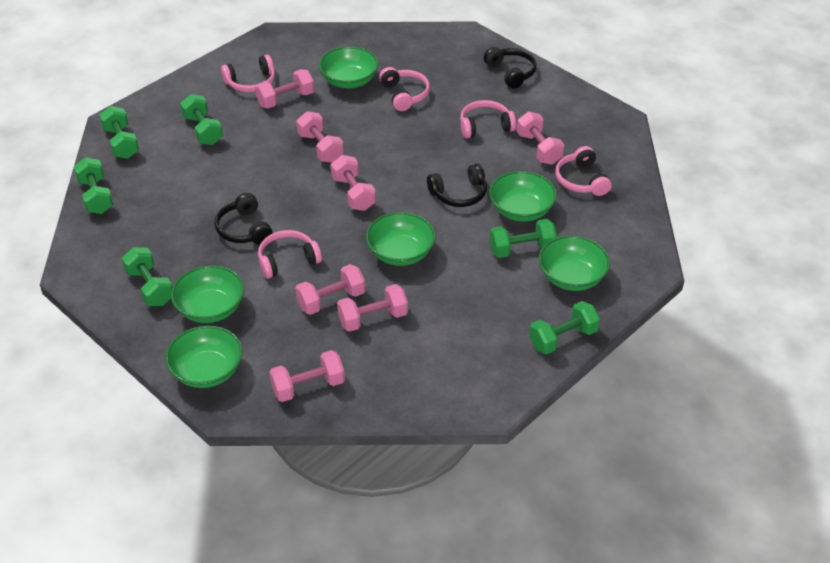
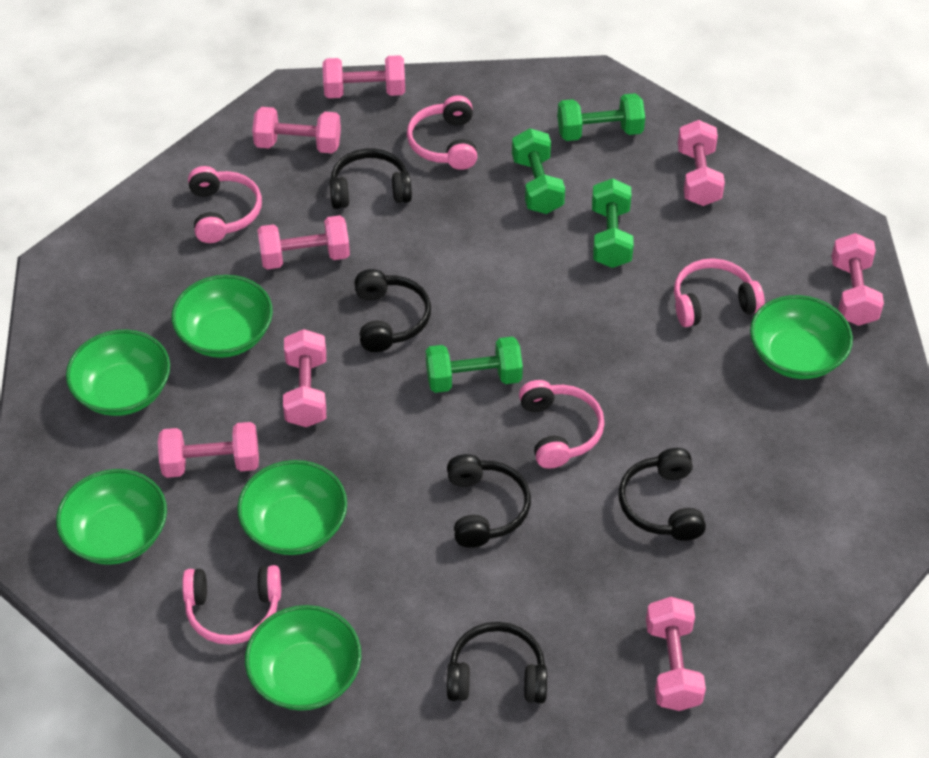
black headphones: [215,193,273,244] [427,163,487,207] [484,47,537,89] = 3 -> [329,149,412,209] [354,269,431,352] [447,454,531,548] [447,622,547,703] [619,448,706,541] = 5
green dumbbell: [74,157,113,214] [100,106,139,159] [122,247,172,306] [180,94,223,145] [490,219,557,258] [529,301,600,354] = 6 -> [426,337,523,393] [512,128,565,214] [557,93,645,141] [592,178,634,268] = 4
pink dumbbell: [255,69,314,108] [269,350,345,402] [295,264,365,315] [296,111,344,163] [331,155,376,211] [337,284,408,332] [517,111,564,165] = 7 -> [158,422,259,478] [252,107,341,153] [257,215,350,269] [283,329,326,427] [323,55,405,98] [646,597,706,711] [678,120,725,206] [832,233,884,326] = 8

